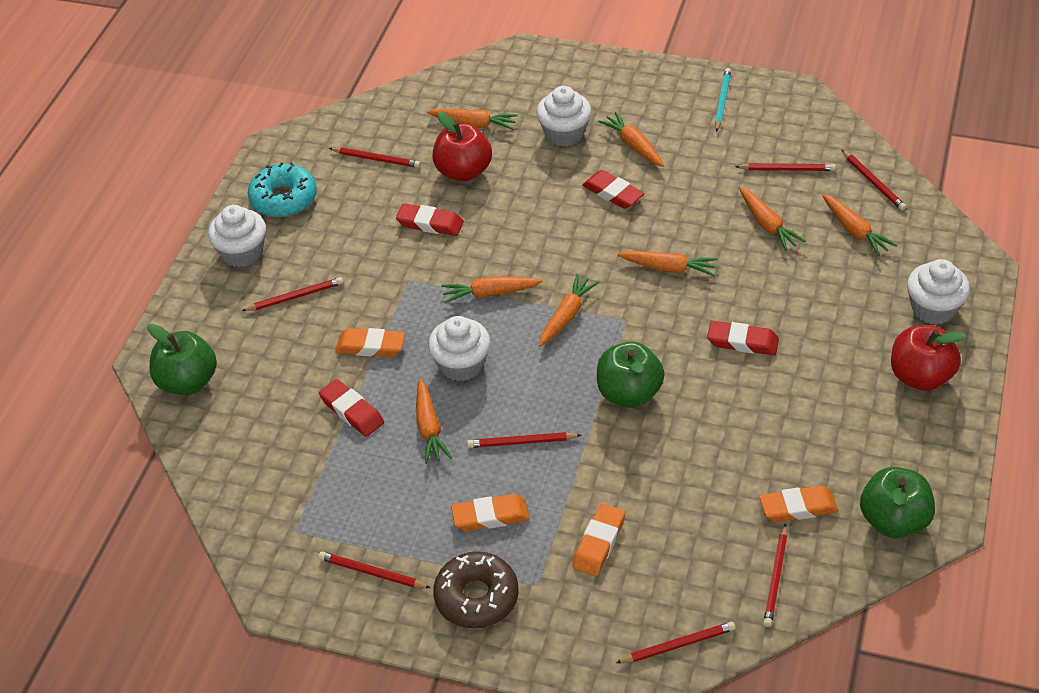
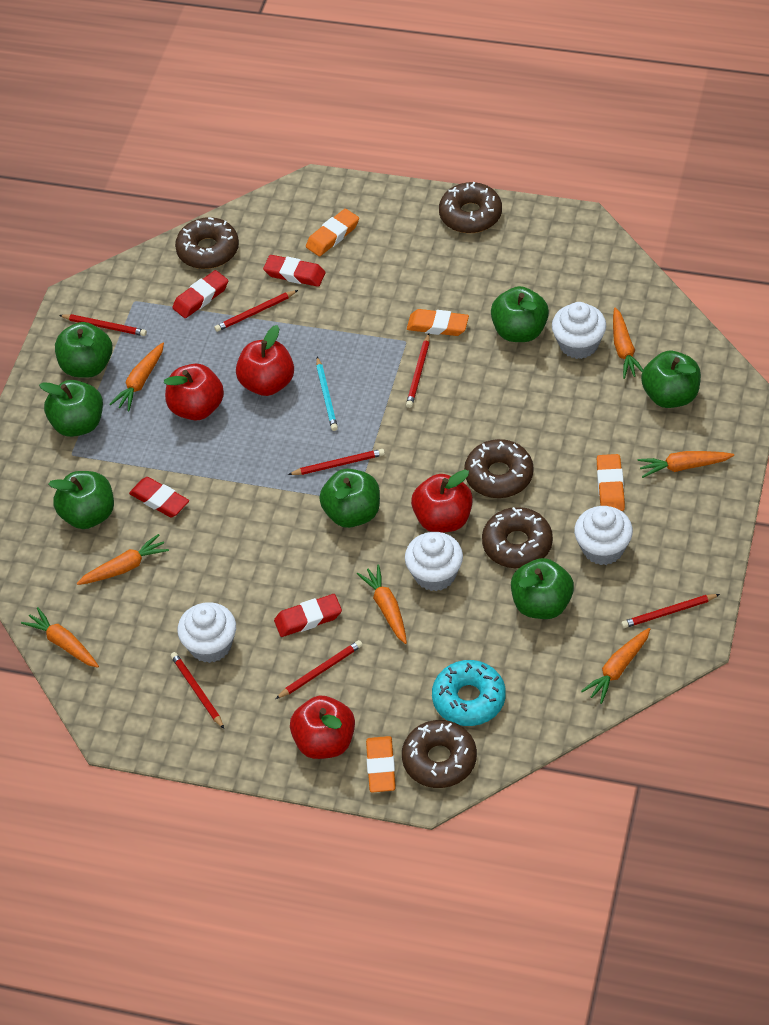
brown donut: [433,552,519,628] = 1 -> [175,217,239,269] [402,720,477,788] [439,182,502,233] [464,439,534,498] [482,507,553,568] = 5
green apple: [147,324,217,395] [597,342,665,408] [860,467,935,538] = 3 -> [39,380,103,437] [48,471,114,529] [55,322,112,378] [319,469,380,528] [491,286,549,342] [511,558,574,619] [641,351,701,408] = 7
orange carrot: [416,378,452,464] [427,109,518,130] [441,276,543,303] [539,274,599,347] [598,112,664,167] [617,251,718,276] [739,187,805,251] [822,194,897,256] = 8 -> [21,607,99,668] [77,534,169,585] [109,342,164,411] [357,565,407,644] [581,628,650,704] [613,308,643,379] [638,451,734,478] = 7
red apple: [433,112,492,182] [891,325,966,391] = 2 -> [164,364,224,420] [236,325,294,396] [290,695,355,759] [411,470,473,533] = 4
red pencil: [242,277,343,311] [318,552,431,588] [329,147,421,168] [467,432,582,448] [616,622,735,663] [735,163,836,171] [763,523,787,627] [842,150,906,211] = 8 -> [59,314,147,336] [171,652,224,729] [214,290,298,332] [276,640,363,699] [288,449,385,475] [406,333,430,408] [621,594,720,628] = 7

